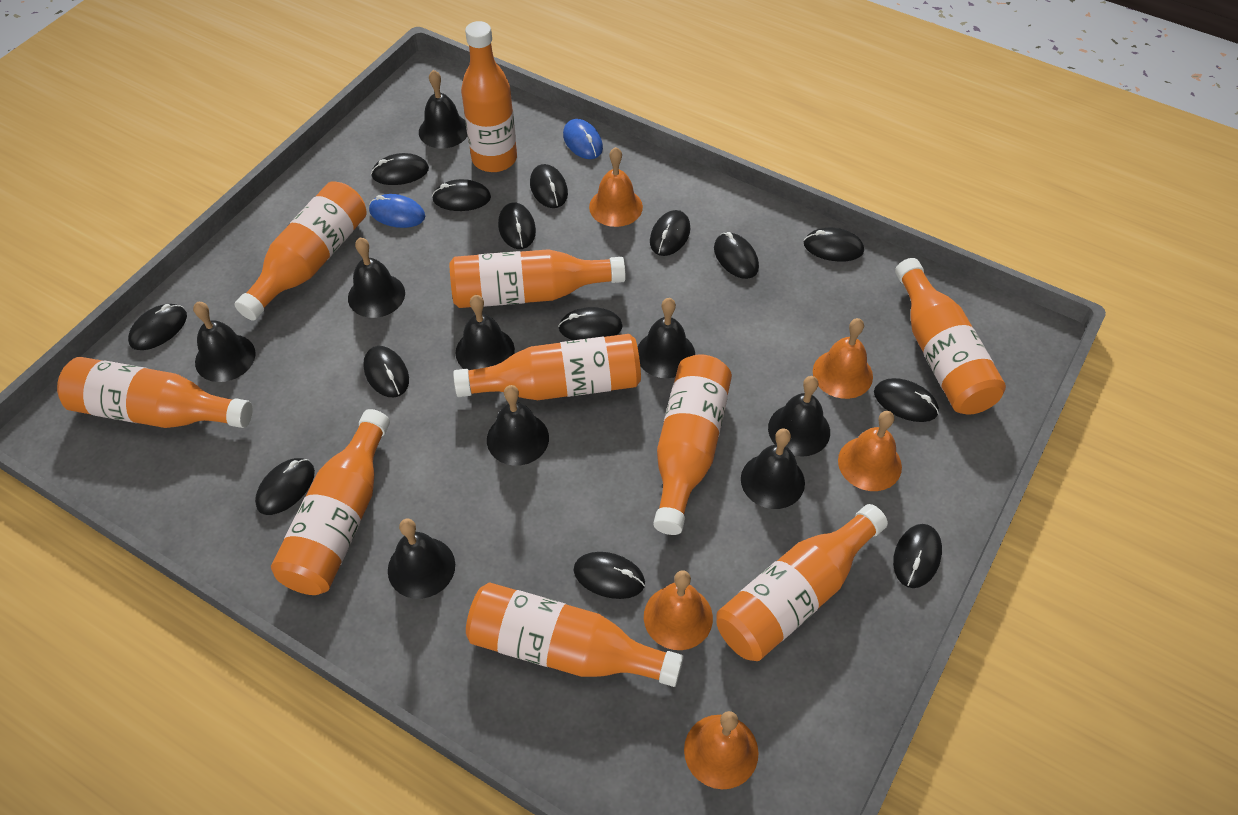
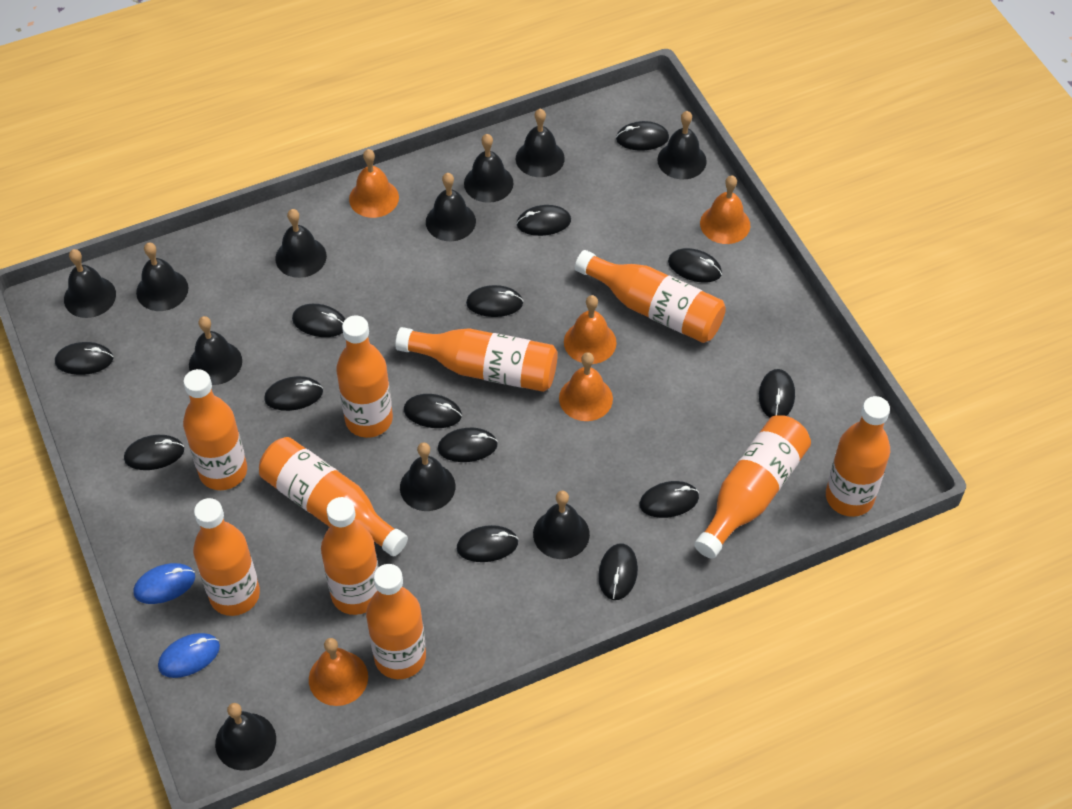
black bell: [193,302,256,382] [348,238,405,318] [388,518,455,599] [419,70,467,149] [455,295,515,370] [487,385,549,466] [638,298,695,378] [741,428,805,509] [768,376,830,457] = 9 -> [64,249,116,318] [136,242,188,311] [189,316,242,385] [215,703,276,771] [275,209,327,278] [400,442,455,511] [426,173,476,241] [464,134,514,203] [516,109,565,177] [533,491,590,559] [657,111,707,179] = 11

